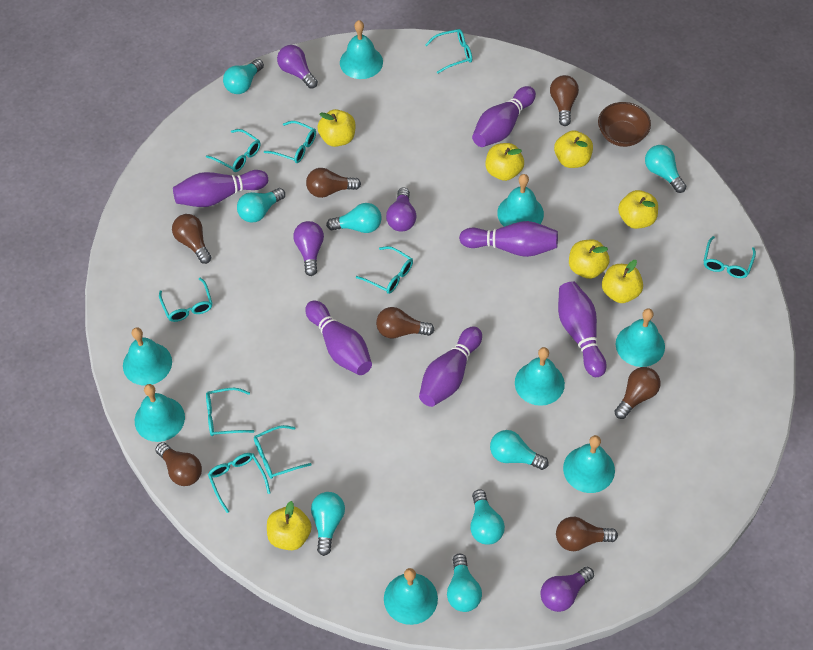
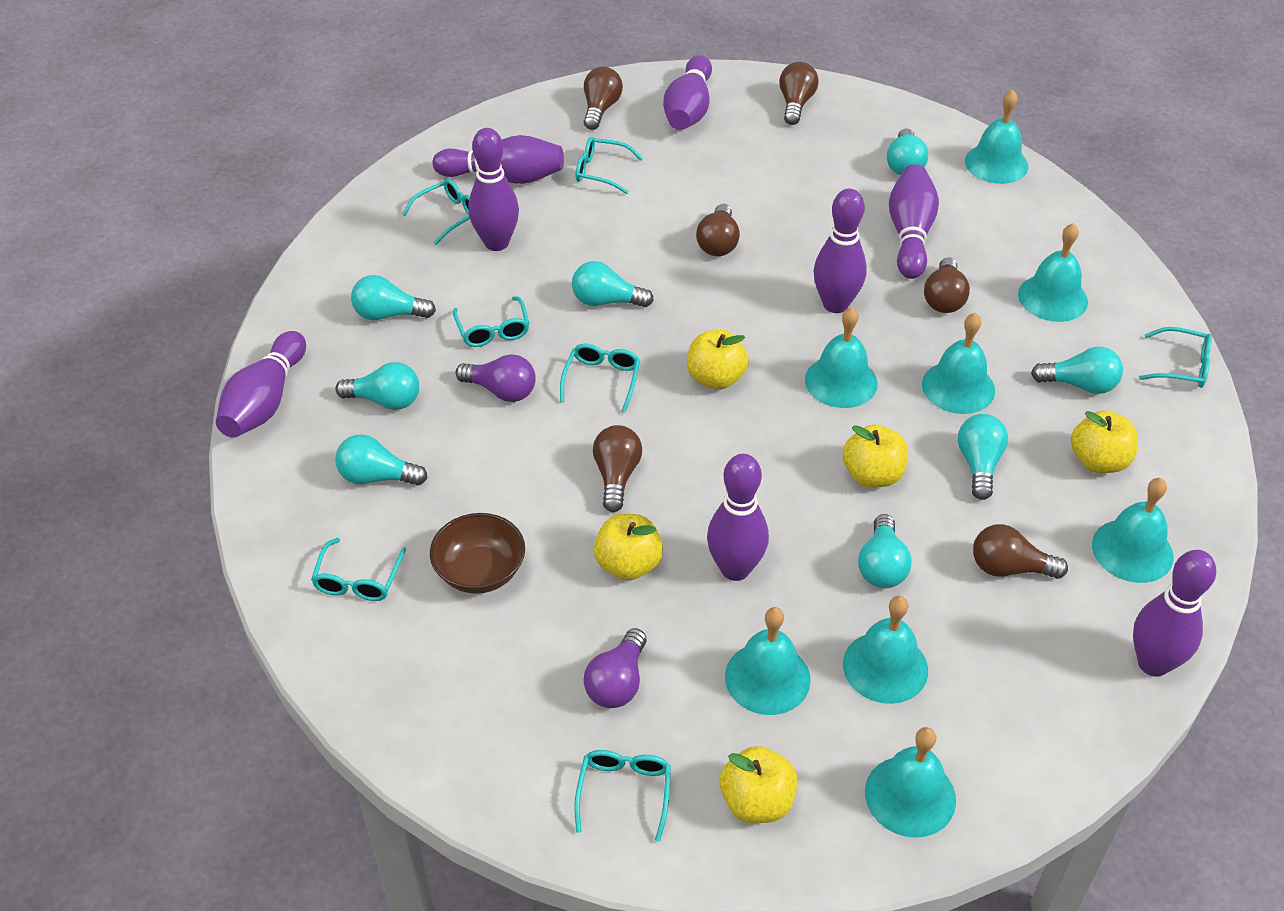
brown light bulb: [155,442,202,486] [172,214,212,264] [306,168,361,198] [376,307,434,339] [550,75,579,126] [556,517,618,551] [614,367,661,419] = 7 -> [584,67,623,130] [593,425,642,512] [696,204,740,256] [779,62,819,125] [924,257,970,313] [973,524,1068,579] = 6
purple bowling pin: [173,170,268,207] [305,300,372,375] [419,326,482,407] [459,221,558,257] [472,86,536,147] [558,281,606,377] = 6 -> [216,331,306,438] [433,135,564,184] [468,128,519,251] [663,55,712,130] [707,454,769,581] [813,189,867,313] [889,164,939,279] [1133,550,1216,677] = 8
purple light bulb: [277,45,318,89] [293,221,324,276] [386,187,416,232] [540,567,594,612] = 4 -> [455,354,536,402] [584,628,647,708] = 2
turquoise glasses: [159,278,212,322] [206,129,261,172] [206,388,254,436] [208,453,270,513] [254,425,312,479] [264,121,316,163] [356,246,413,294] [425,29,472,74] [704,236,756,278] = 9 -> [311,538,406,601] [402,179,470,245] [453,296,529,347] [560,344,640,413] [574,750,671,842] [576,137,643,194] [1139,327,1212,388] = 7
yellow apple: [267,501,311,550] [317,109,355,147] [485,143,524,181] [554,130,593,168] [569,239,610,279] [602,260,643,303] [618,190,658,229] = 7 -> [594,514,663,580] [687,330,749,390] [720,746,797,823] [843,424,908,488] [1071,411,1138,473] = 5

